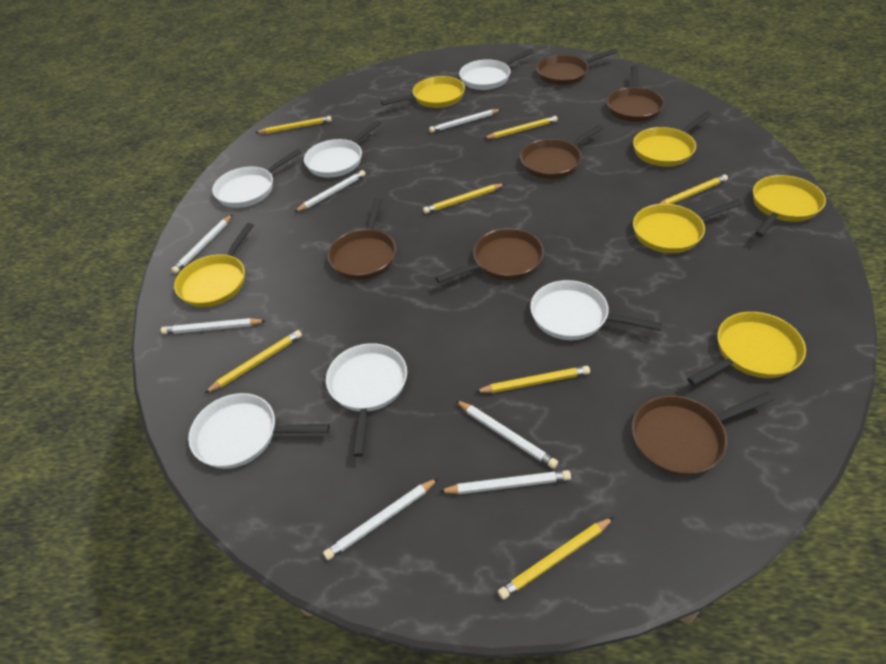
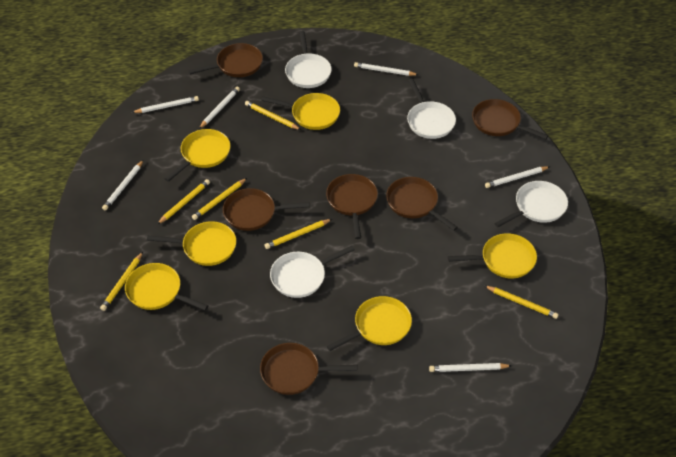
white pan: [188,393,330,469] [212,149,301,208] [304,120,381,177] [326,343,407,457] [459,49,534,90] [530,280,662,340] = 6 -> [270,245,355,298] [285,31,332,88] [407,79,456,139] [494,181,568,227] = 4
white pencil: [161,318,266,334] [171,214,233,274] [294,170,366,212] [323,478,439,560] [429,109,502,133] [439,470,571,494] [456,400,558,469] = 7 -> [102,160,143,211] [132,96,199,113] [199,87,240,129] [354,62,418,76] [429,363,512,372] [485,166,550,188] = 6
yellow pencil: [205,330,302,393] [255,116,332,134] [423,184,505,214] [475,366,590,393] [483,116,558,139] [498,517,614,600] [659,174,728,204] = 7 -> [100,252,143,311] [157,179,210,224] [192,178,247,220] [245,101,301,130] [265,219,332,249] [485,286,559,319] = 6

